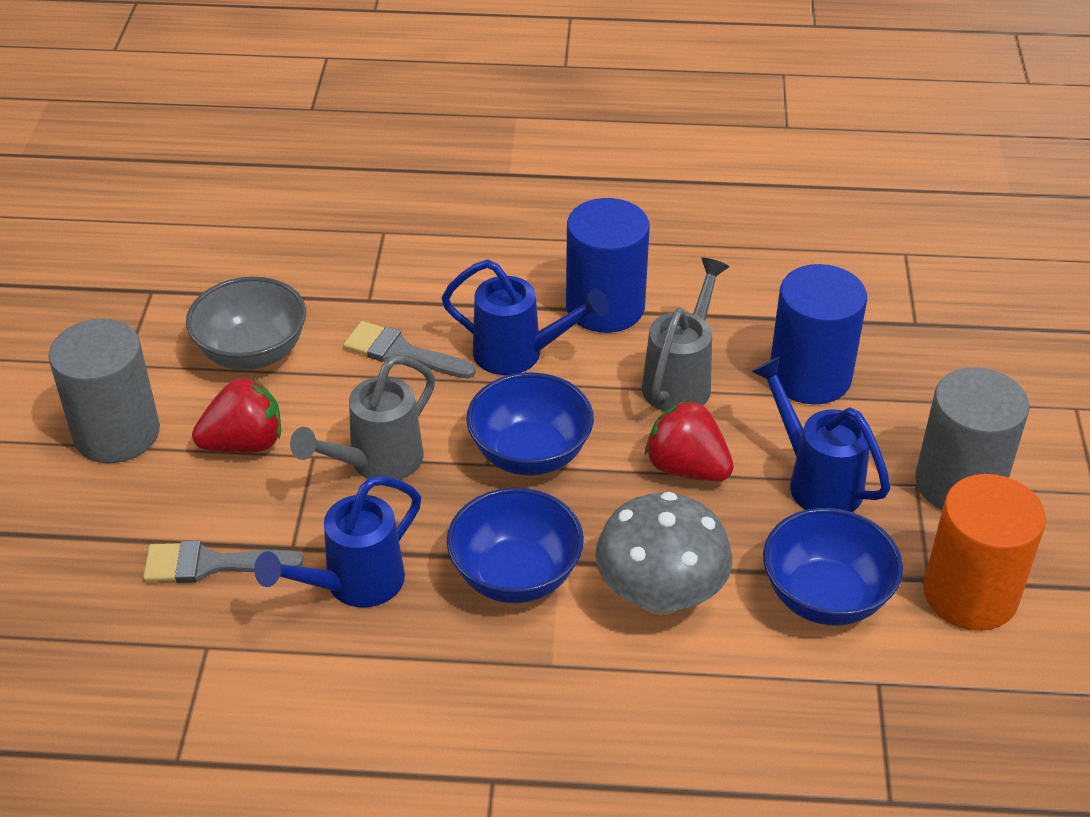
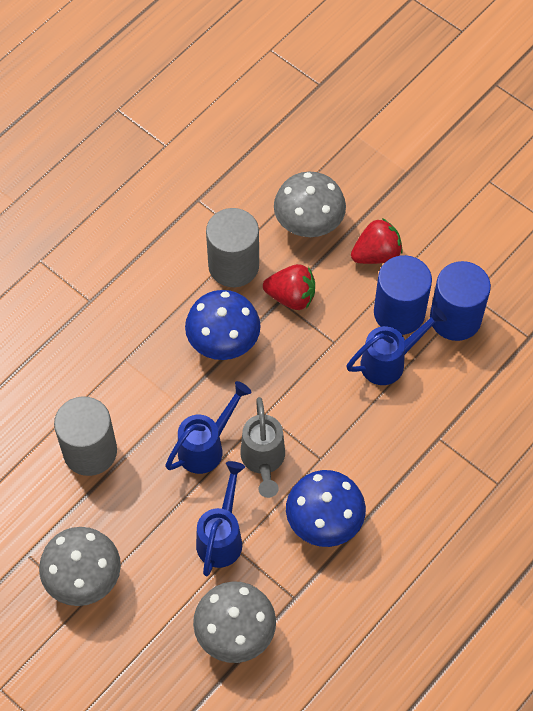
blue bowl: [447,488,584,603] [466,373,594,475] [763,508,903,626] = 3 -> none = 0
blue mushroom: none = 0 -> [185,290,261,360] [286,470,366,547] = 2
grey bowl: [186,277,306,370] = 1 -> none = 0
grey brush: [143,541,303,583] [343,321,476,378] = 2 -> none = 0
grey mushroom: [595,492,732,615] = 1 -> [39,527,121,606] [193,581,276,663] [274,172,346,237] = 3
grey watering can: [290,356,435,480] [642,258,729,412] = 2 -> [240,397,285,498] = 1
orange cylinder: [923,474,1046,631] = 1 -> none = 0

